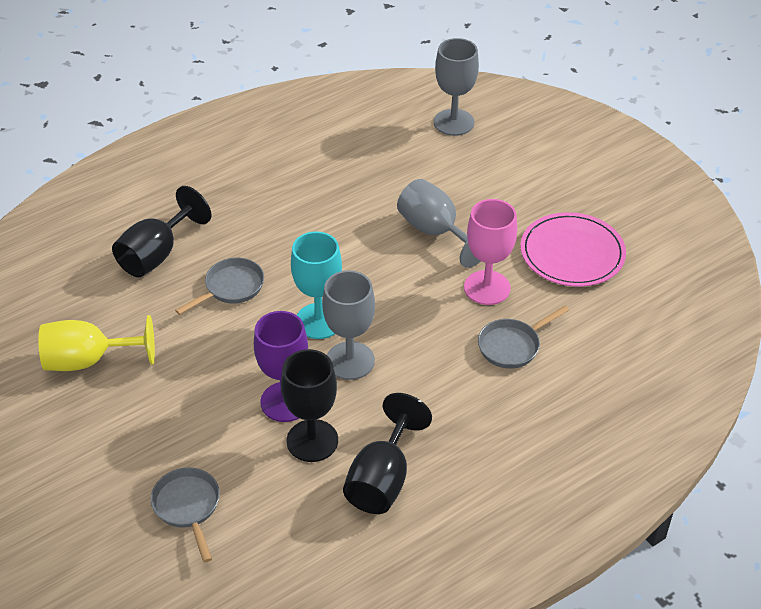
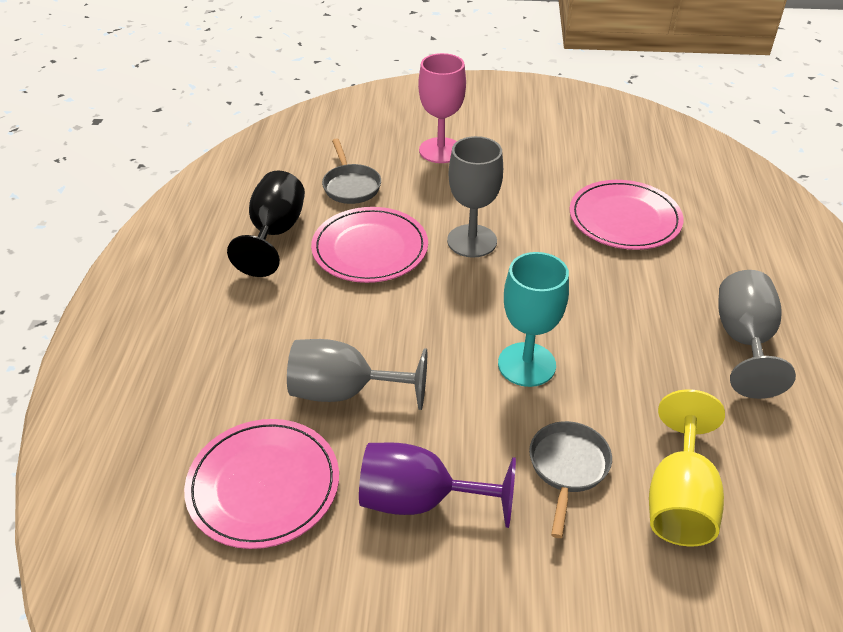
black goblet: [112,186,211,277] [281,349,338,462] [343,393,432,514] = 3 -> [227,170,305,277] = 1
grey pan: [151,467,220,563] [175,258,264,315] [478,306,569,369] = 3 -> [322,139,381,204] [529,421,612,538] = 2
pink plate: [520,212,626,287] = 1 -> [184,419,339,549] [311,207,428,283] [569,180,684,250] = 3

